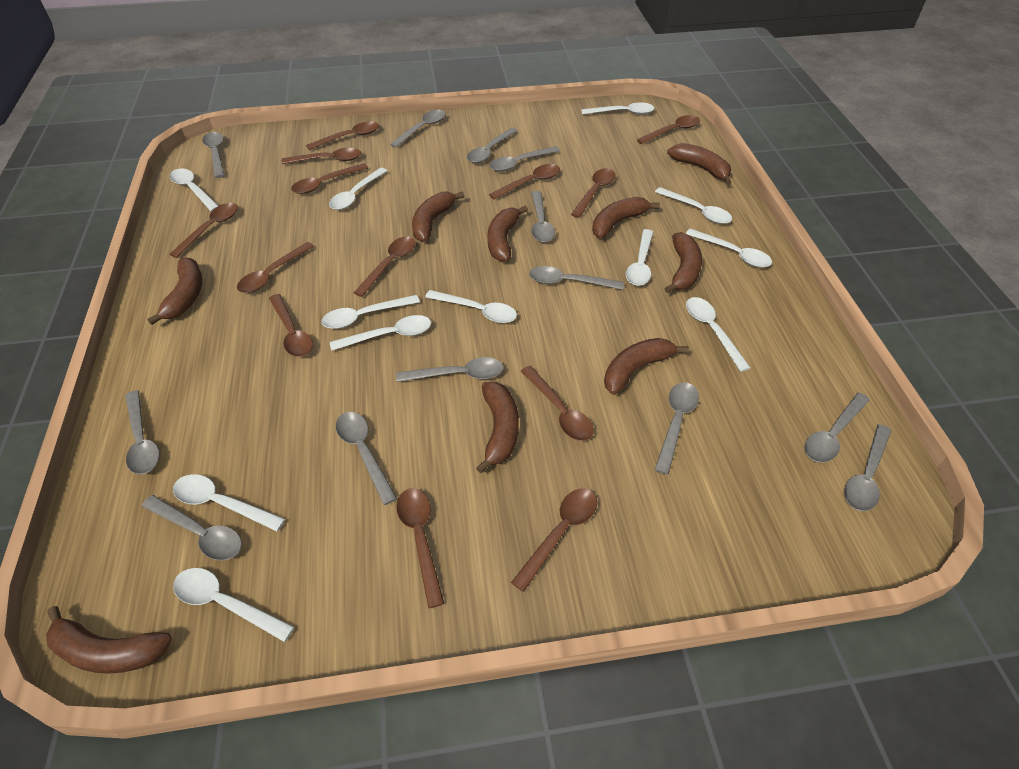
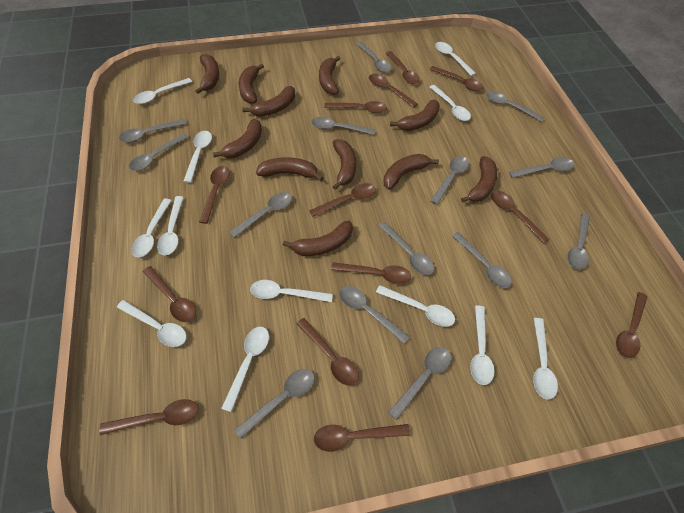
brown banana: [46,606,172,674] [147,257,202,325] [412,192,464,242] [476,382,519,473] [488,206,528,262] [592,197,660,238] [604,338,689,395] [664,232,702,293] [667,143,731,185] = 9 -> [195,54,219,94] [213,119,262,158] [239,63,264,104] [242,86,295,117] [256,157,323,181] [283,221,353,256] [319,56,340,95] [332,139,356,190] [383,154,439,190] [390,100,440,131] [461,156,497,203] = 11
grey spoon: [125,390,160,475] [142,495,242,561] [202,132,225,178] [336,412,397,505] [390,110,446,148] [396,357,504,382] [467,128,517,163] [489,146,560,171] [529,266,624,290] [531,191,555,243] [655,382,699,475] [804,393,870,463] [844,424,891,511] = 13 -> [119,119,186,143] [129,133,188,171] [229,192,292,238] [234,369,315,439] [311,117,375,135] [339,286,410,343] [356,42,391,72] [378,222,434,275] [388,347,451,420] [431,156,469,205] [452,232,512,288] [486,91,544,122] [509,157,575,178] [567,213,590,270] = 14

